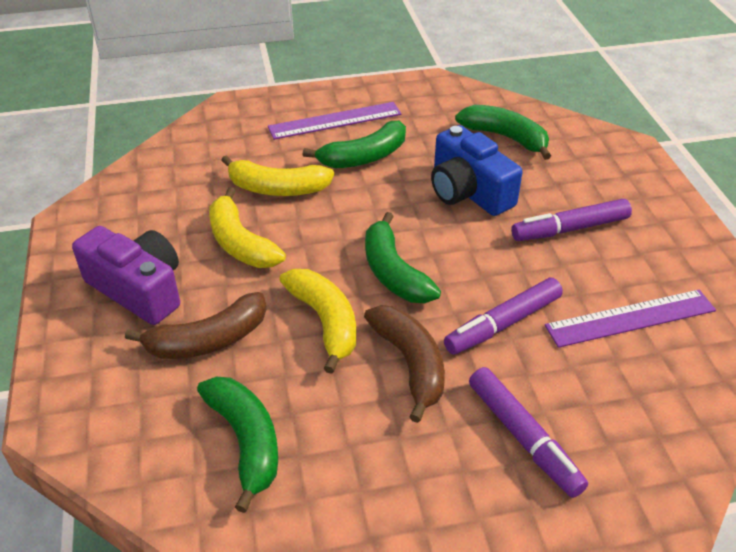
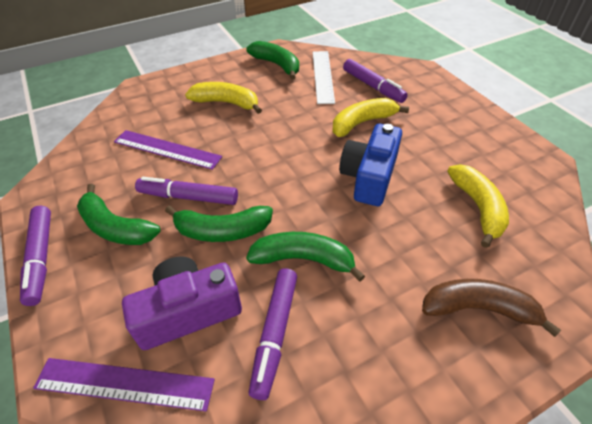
brown banana: [125,292,266,359] [364,305,445,423] = 2 -> [422,279,561,337] = 1
purple marker: [444,278,563,355] [469,367,588,498] [511,199,632,241] = 3 -> [20,206,51,306] [135,177,238,205] [248,268,297,400] [343,59,408,103] = 4
white ruler: none = 0 -> [313,51,335,104] = 1

